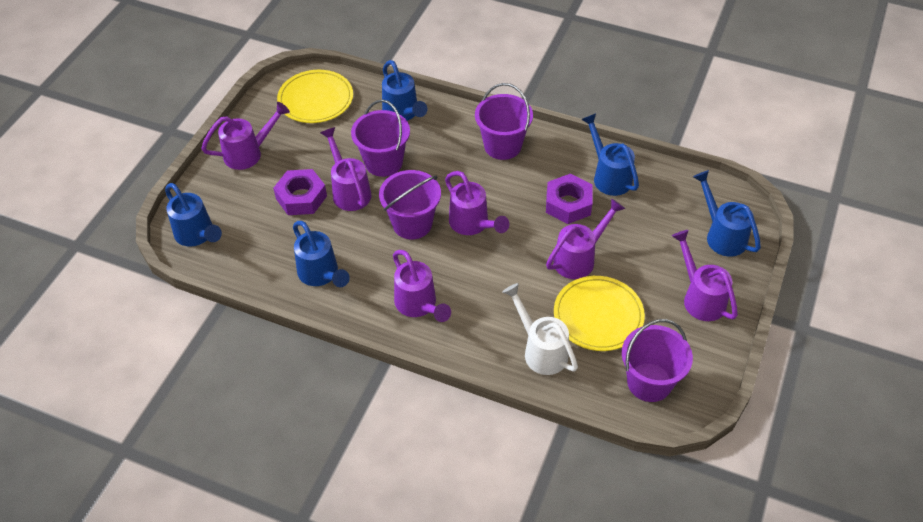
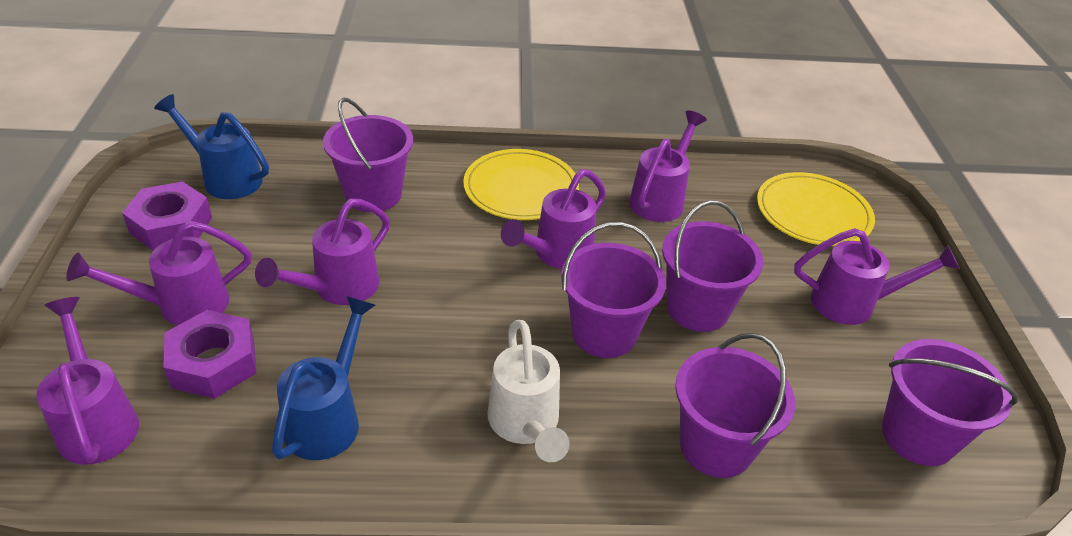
blue watering can: [165,183,222,247] [293,221,350,287] [382,60,427,121] [581,113,639,196] [693,170,761,257] = 5 -> [154,94,269,199] [272,296,375,460] = 2
purple bucket: [351,100,410,177] [379,170,441,239] [475,83,533,160] [622,319,693,402] = 4 -> [323,97,413,212] [561,222,666,358] [662,200,763,332] [675,333,795,478] [882,339,1018,466] = 5

